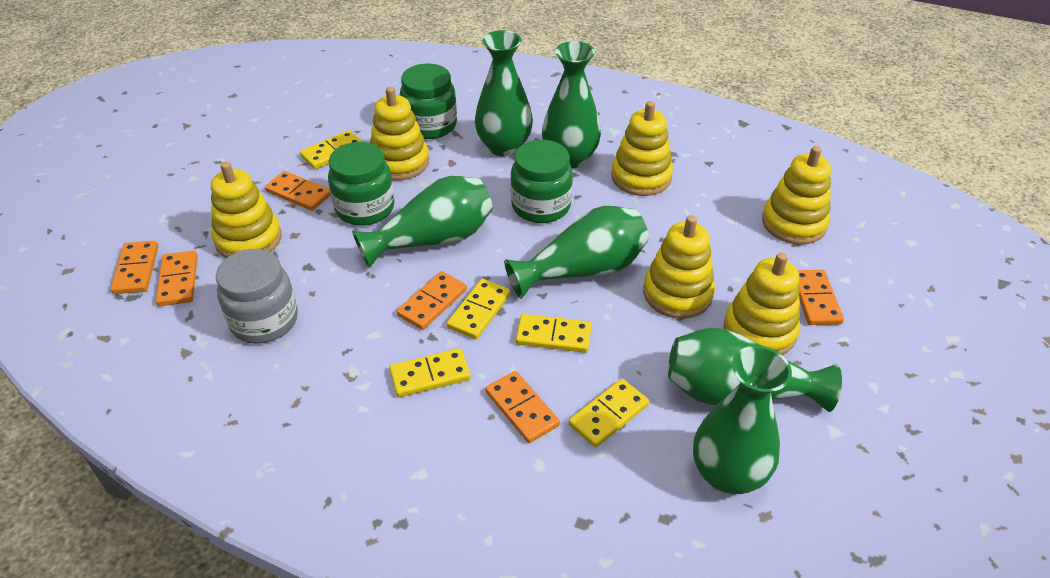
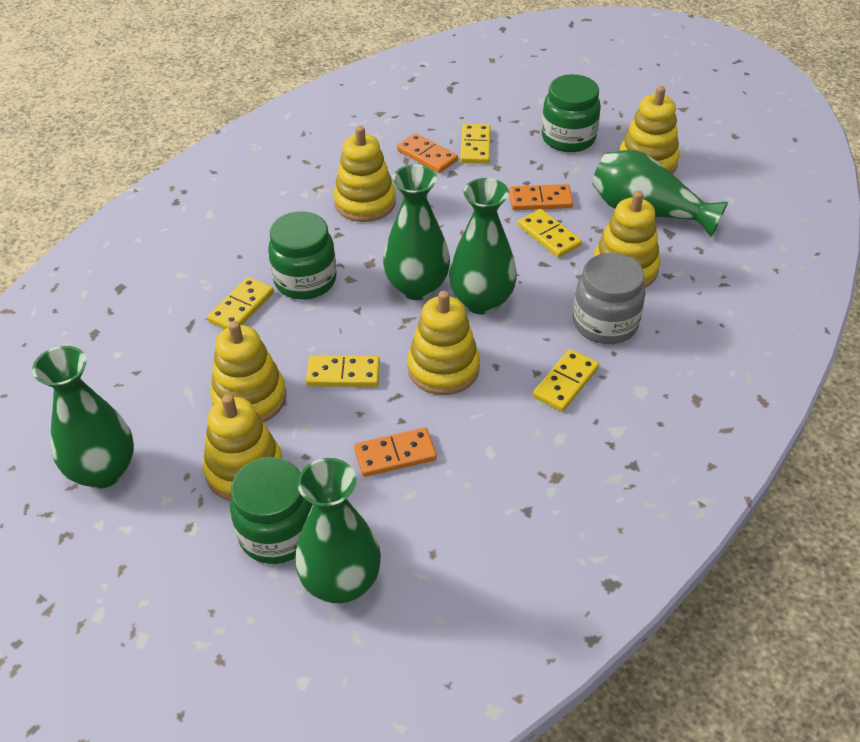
green vase: [352,176,493,268] [475,30,533,157] [504,206,649,299] [542,41,601,168] [668,328,842,412] [693,346,792,495] = 6 -> [32,346,134,489] [295,458,381,603] [383,164,450,300] [449,178,517,315] [592,150,728,237] = 5
orange domino: [111,241,158,294] [156,251,198,306] [265,171,331,211] [397,271,467,330] [486,371,560,443] [798,270,844,325] = 6 -> [354,427,437,477] [397,133,458,173] [509,184,573,210] = 3

